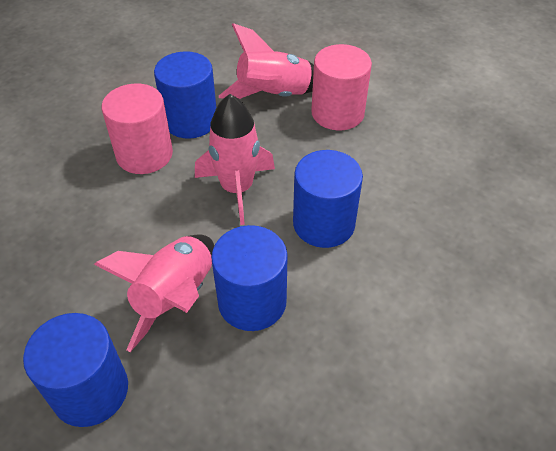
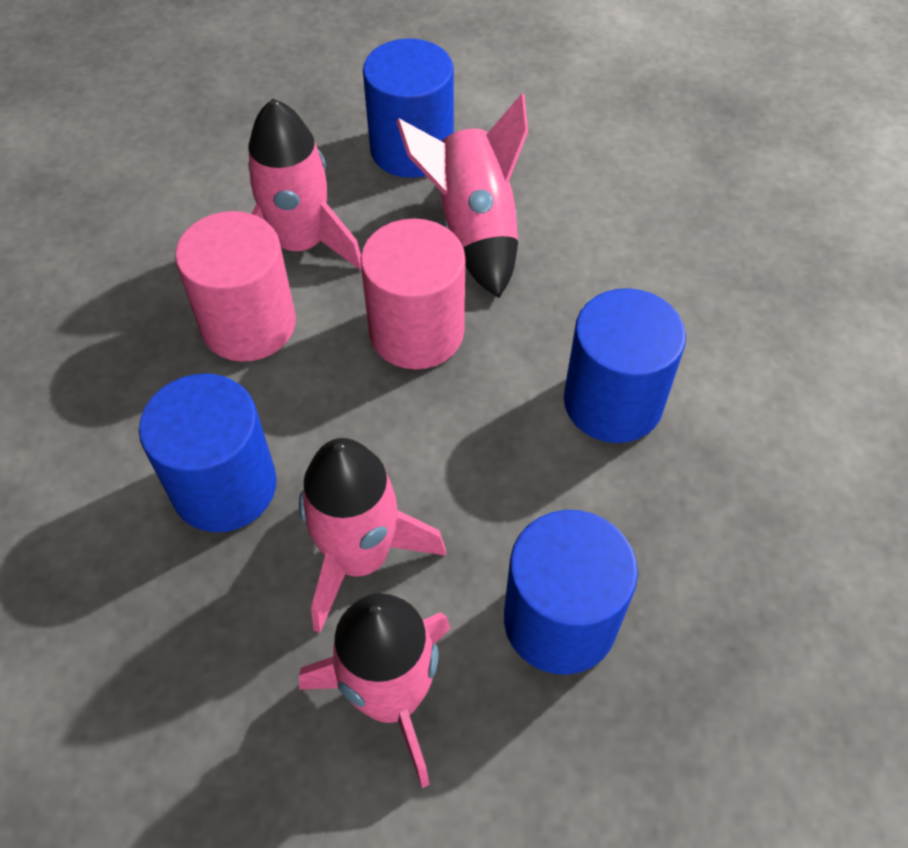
pink rocket: [94,235,214,352] [195,94,275,225] [219,23,314,99] = 3 -> [248,99,361,270] [299,438,446,633] [299,593,451,788] [396,94,528,298] = 4

